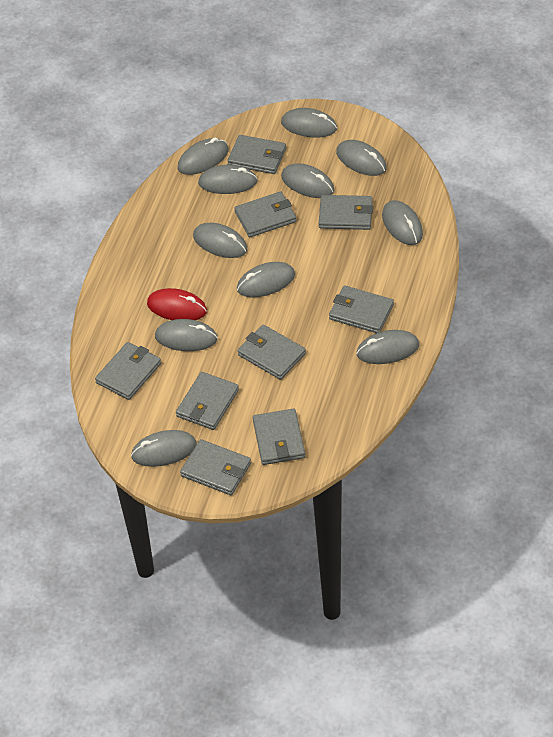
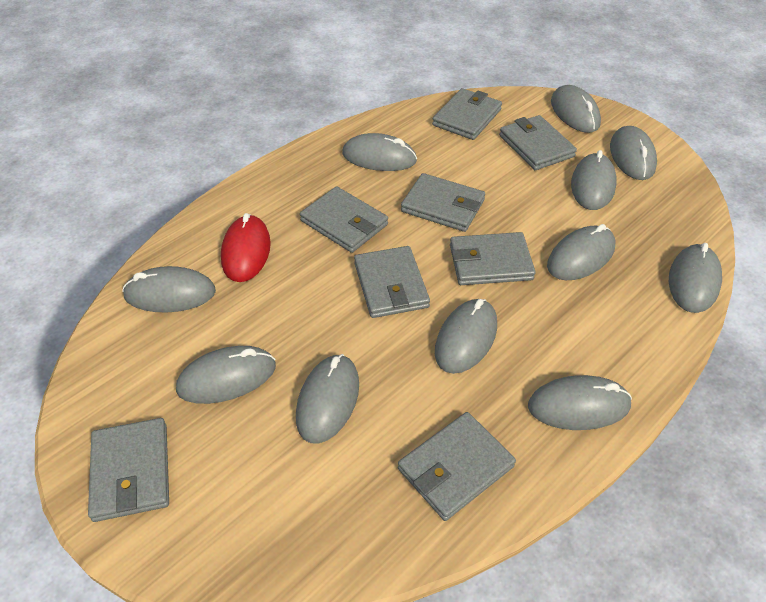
grey wallet: [95,342,161,400] [176,372,239,430] [180,439,251,495] [227,135,286,174] [234,191,296,237] [238,324,306,380] [253,409,305,465] [319,195,373,230] [329,285,394,333] = 9 -> [88,418,169,522] [300,186,388,253] [354,246,430,318] [398,412,516,521] [401,173,485,232] [432,88,502,140] [450,232,536,285] [499,115,577,170] = 8

